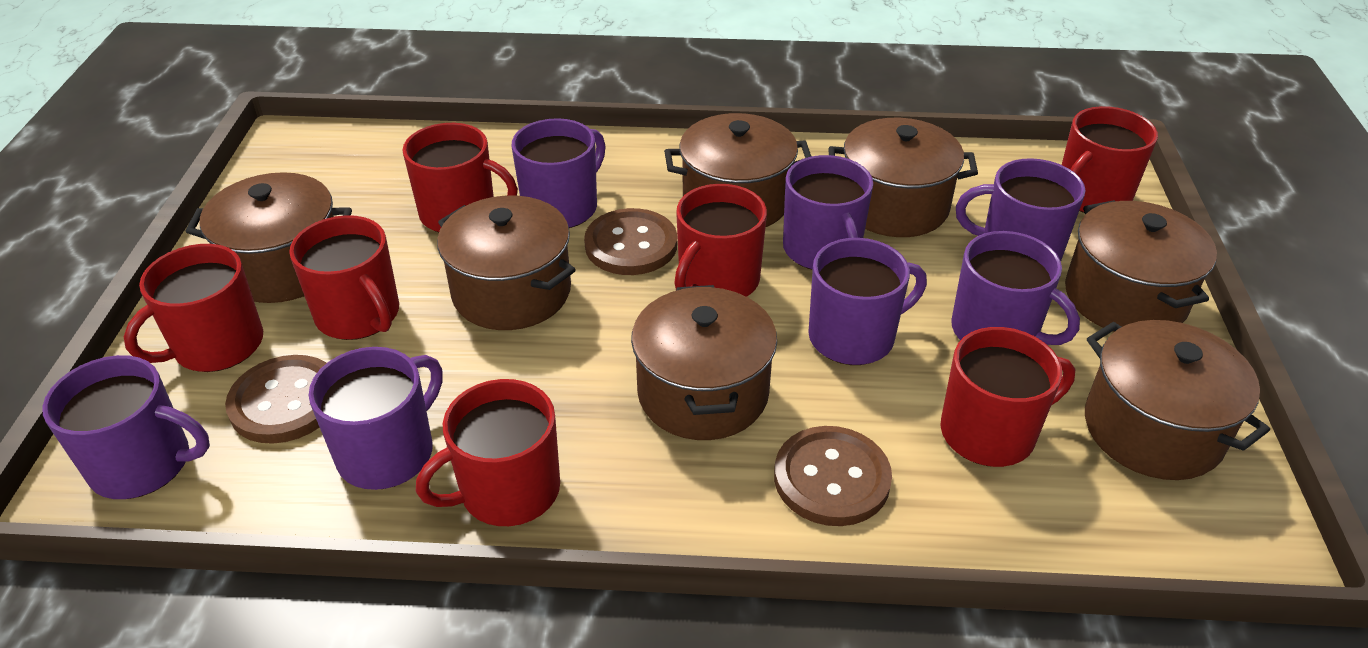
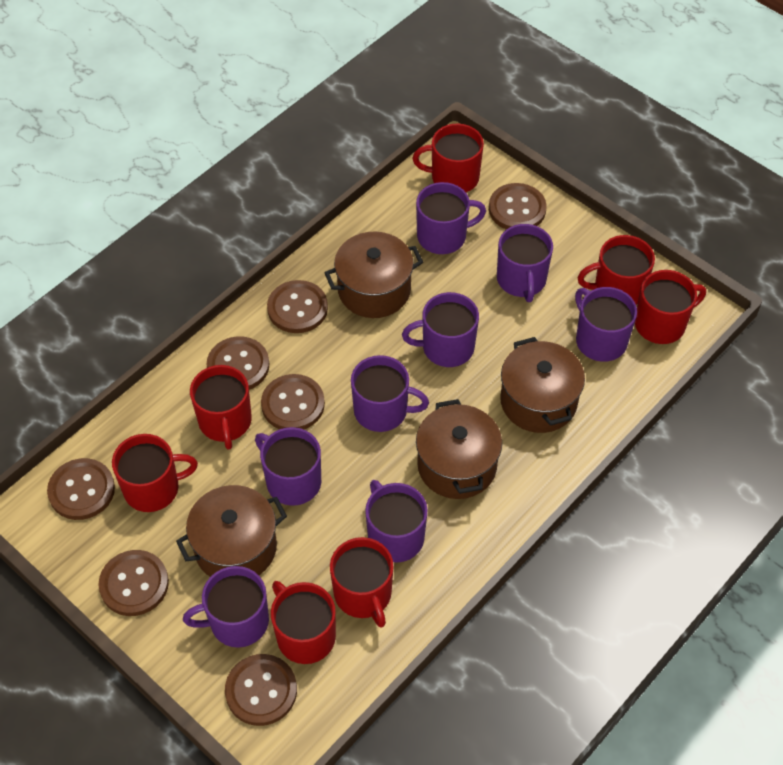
brown button: [225,355,326,444] [584,208,677,275] [774,426,892,526] = 3 -> [47,458,115,520] [99,550,169,616] [207,336,269,390] [225,654,297,726] [261,374,325,429] [267,280,328,333] [489,183,547,229] = 7
brown pot: [186,172,352,303] [437,196,575,330] [631,285,777,440] [664,113,811,227] [828,118,978,237] [1065,200,1217,332] [1085,320,1270,480] = 7 -> [176,485,287,577] [324,232,423,318] [416,399,502,499] [500,337,585,433] = 4
purple mug: [42,355,210,499] [309,347,443,490] [512,118,606,228] [783,155,873,270] [808,238,927,365] [951,231,1080,345] [956,158,1085,261] = 7 -> [183,566,269,648] [255,427,321,506] [351,355,429,432] [365,480,428,563] [402,292,479,367] [416,182,486,254] [497,224,553,302] [575,287,637,362] = 8

